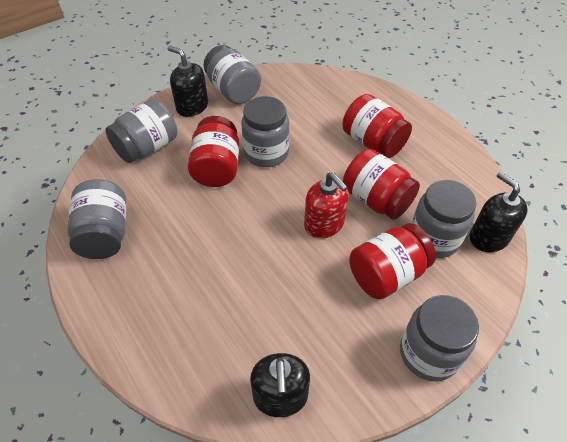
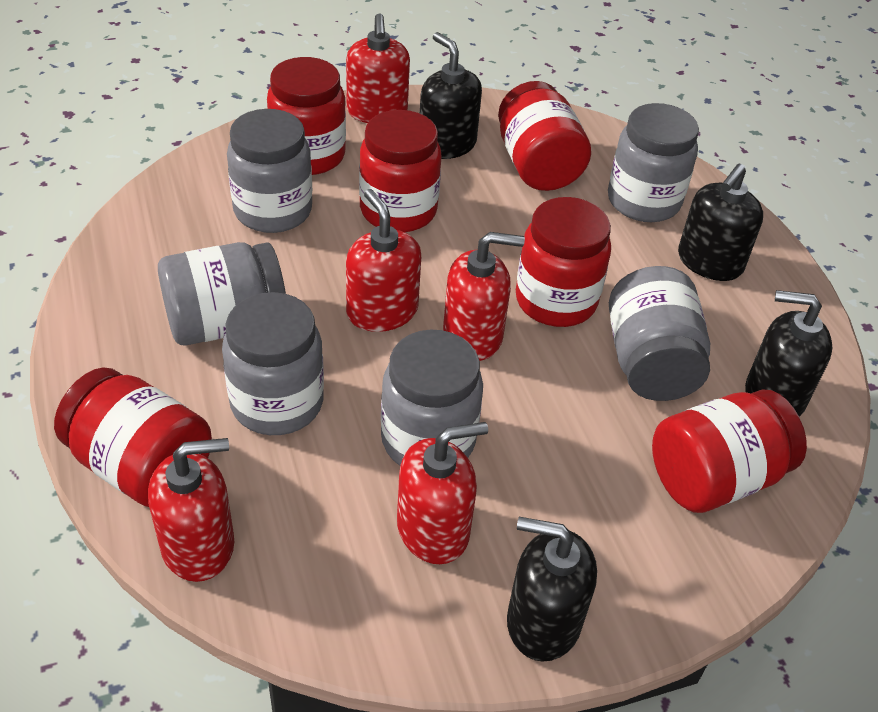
black soap dispenser: [167,46,208,117] [250,353,310,417] [470,172,528,253] = 3 -> [420,32,482,159] [507,517,597,662] [678,164,763,281] [745,290,832,417] = 4
red jar: [188,116,239,187] [343,94,412,158] [343,149,420,220] [349,223,436,299] = 4 -> [54,367,212,507] [267,57,346,175] [359,110,442,232] [498,81,591,191] [516,197,611,327] [652,389,807,513] = 6
red soap dispenser: [304,172,349,238] = 1 -> [148,438,234,582] [346,13,410,123] [346,189,421,332] [397,422,488,564] [443,232,525,361] = 5

